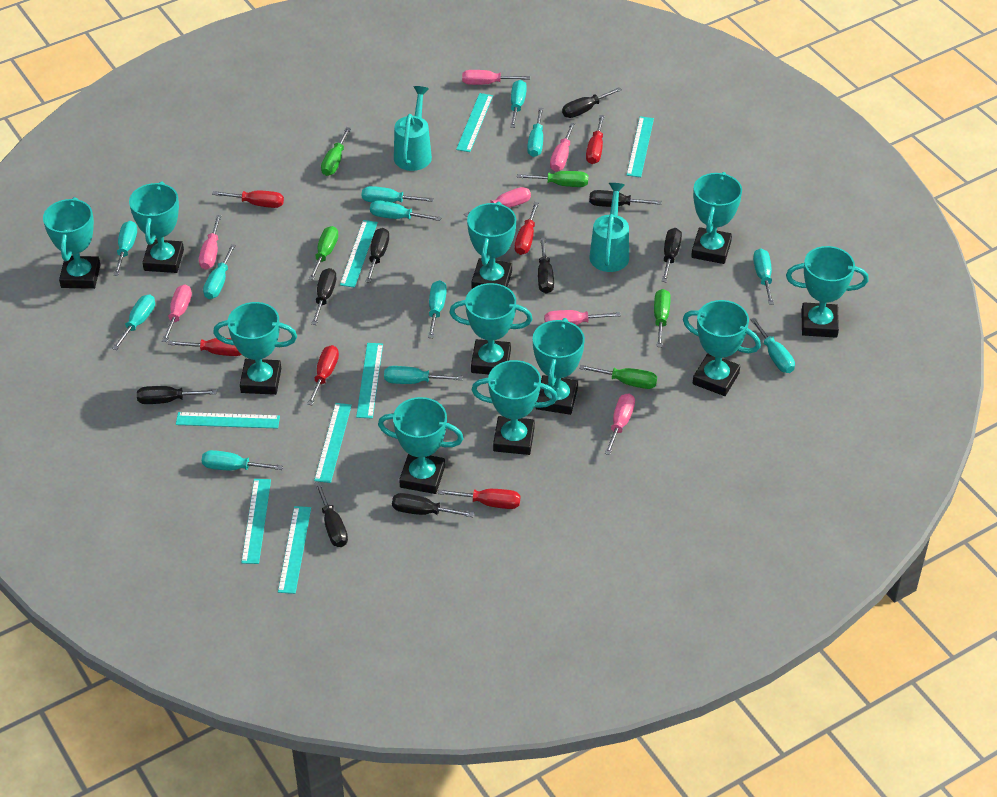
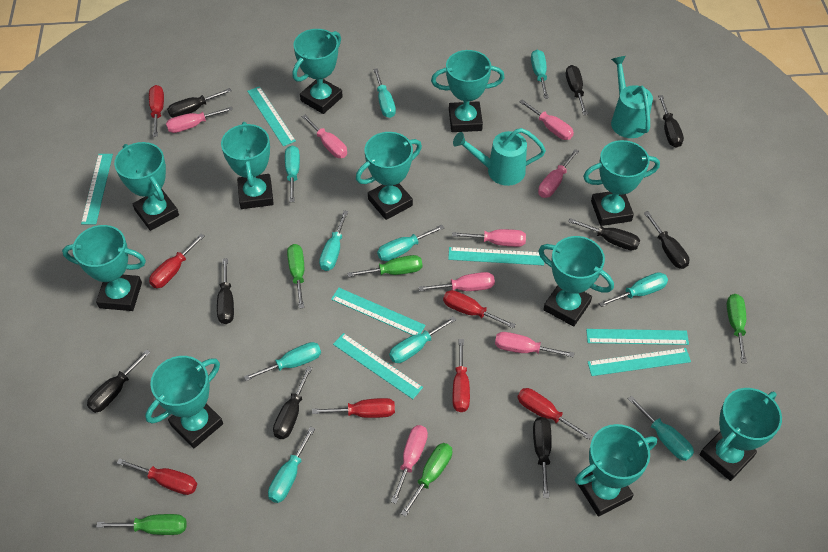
pink screwdriver: [162,284,192,342] [199,215,221,270] [462,70,530,85] [464,187,531,217] [544,310,621,325] [550,123,575,172] [605,393,635,455] = 7 -> [166,106,233,133] [302,115,347,158] [391,425,428,504] [419,272,495,291] [452,229,526,247] [495,332,574,357] [519,99,574,140] [538,149,579,198] = 8
red screwdriver: [168,338,242,356] [212,190,284,208] [307,345,339,405] [438,489,520,509] [515,202,539,255] [586,115,605,164] = 6 -> [117,458,197,495] [149,85,164,137] [149,234,205,288] [312,398,395,418] [443,290,516,329] [452,339,470,412] [517,388,592,440] = 7
turquoise ruler: [176,412,280,429] [241,479,271,564] [278,506,311,594] [314,403,352,483] [340,220,378,288] [356,343,383,419] [456,93,493,152] [627,116,654,177] = 8 -> [81,154,113,224] [247,86,296,146] [331,288,426,335] [333,333,423,399] [448,247,544,265] [586,329,689,345] [588,348,691,376] = 7
turquoise screwdriver: [112,294,155,350] [113,221,137,276] [202,450,283,470] [203,244,236,299] [362,186,434,203] [370,200,442,221] [384,366,463,384] [428,280,447,338] [510,80,527,128] [527,108,543,157] [750,318,795,373] [753,248,774,305] = 12 -> [244,342,321,381] [268,426,315,503] [285,146,300,202] [319,210,348,271] [373,68,396,118] [377,225,444,261] [389,316,456,363] [531,50,549,99] [599,272,668,307] [628,396,694,461] = 10

